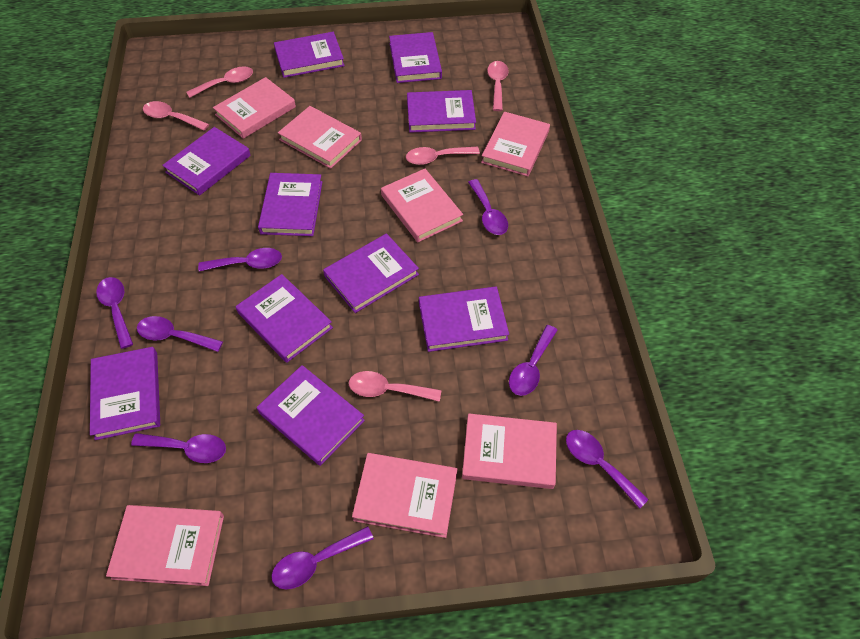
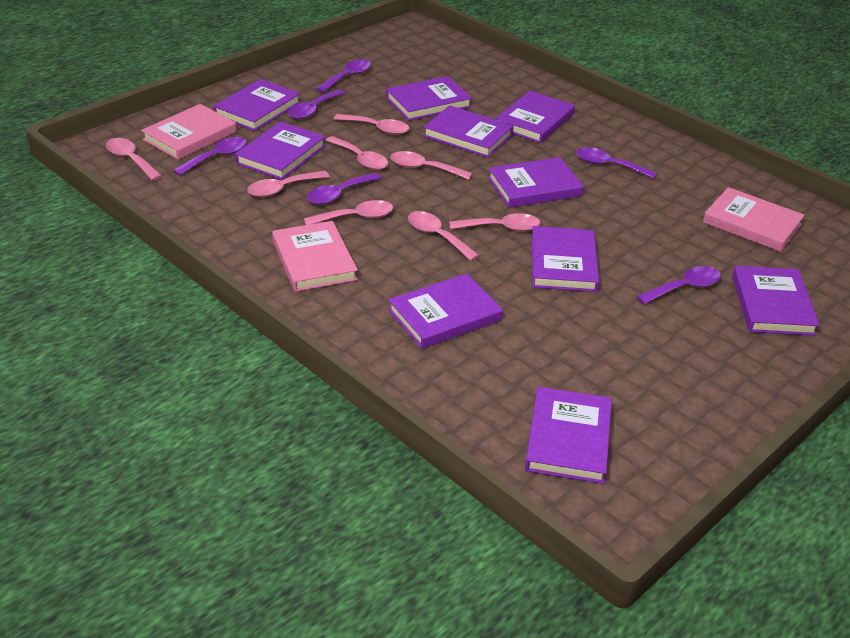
pink book: [106,505,224,586] [213,77,296,139] [278,106,362,169] [352,453,457,538] [381,169,463,242] [462,414,557,489] [481,112,550,176] = 7 -> [141,104,236,160] [272,221,358,292] [703,187,805,252] = 3
pink spoon: [143,101,209,131] [186,66,253,98] [349,371,441,402] [406,147,480,165] [487,61,509,111] = 5 -> [106,138,162,181] [247,171,329,197] [304,200,393,225] [325,136,388,170] [334,114,409,135] [390,151,472,180] [408,211,480,261] [449,213,540,231] = 8
purple spoon: [96,277,133,349] [131,433,226,463] [137,316,223,352] [198,248,282,272] [271,526,374,589] [468,179,508,235] [509,325,557,396] [566,430,649,509] = 8 -> [173,137,247,175] [288,89,345,119] [307,173,381,204] [316,59,371,93] [576,147,657,179] [636,266,721,304] = 6

